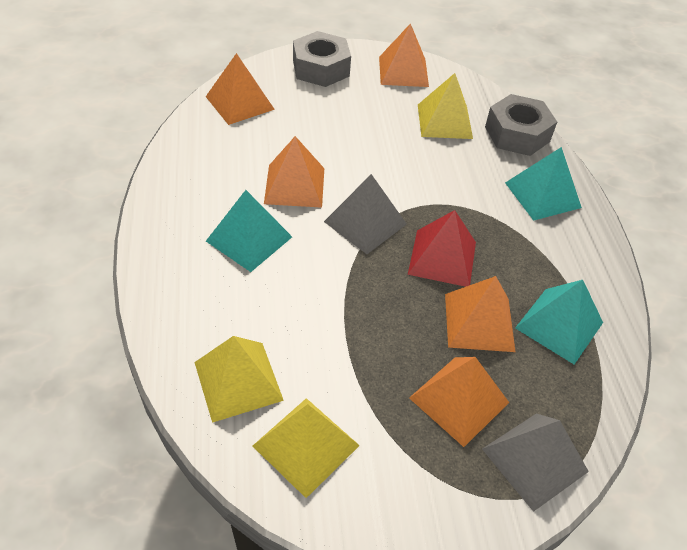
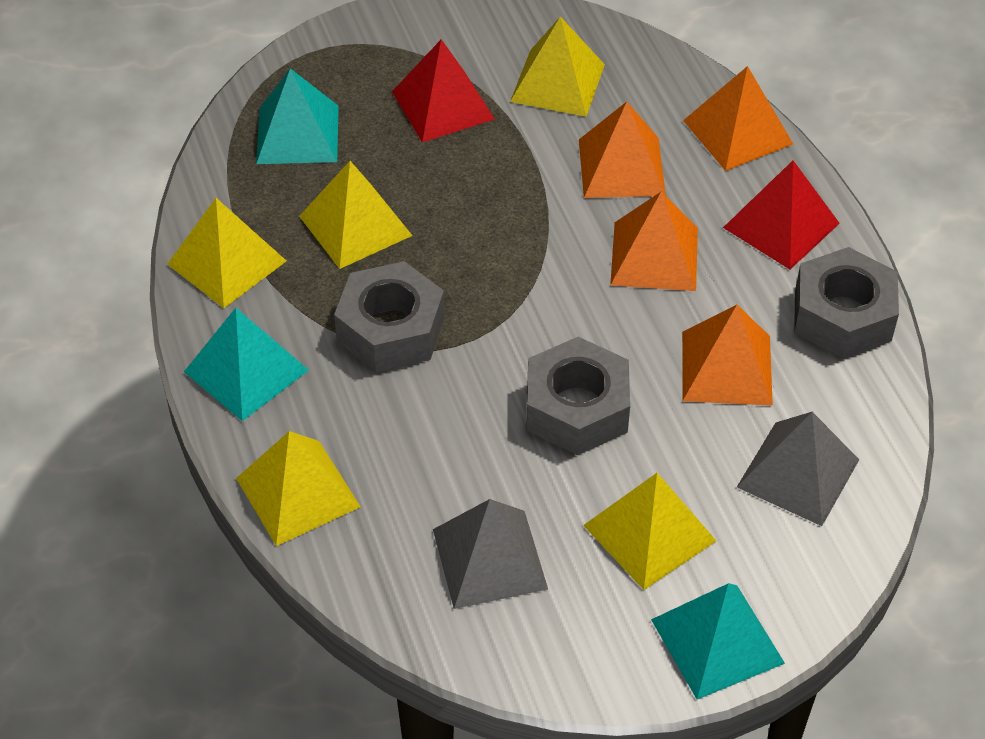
grey nut: [293,31,351,87] [485,94,557,156] = 2 -> [334,261,445,372] [527,337,630,455] [794,247,899,359] = 3
orange pyramid: [206,53,275,125] [264,136,324,208] [379,23,429,87] [409,357,509,447] [445,276,516,352] = 5 -> [579,102,666,198] [610,191,698,291] [682,305,773,406] [683,66,793,171] = 4
red pyramid: [408,210,476,287] = 1 -> [392,39,495,142] [723,160,840,269] = 2
yellow pyramid: [194,336,284,423] [253,398,360,498] [418,73,473,139] = 3 -> [167,198,286,308] [236,431,361,546] [299,161,413,269] [510,17,605,117] [583,473,716,590] = 5

